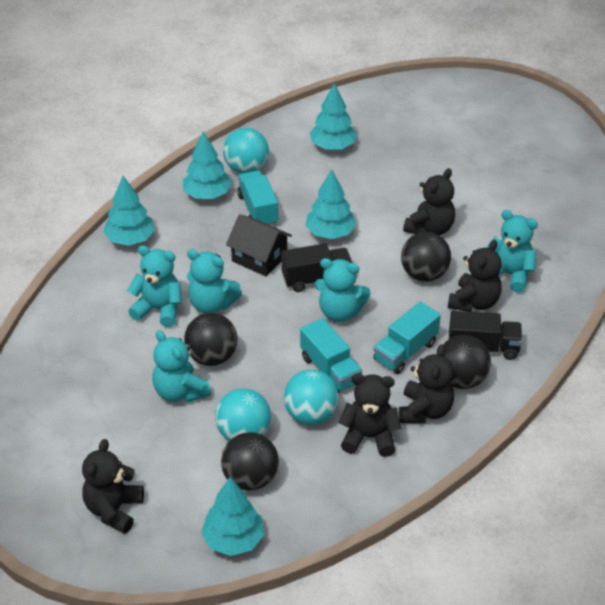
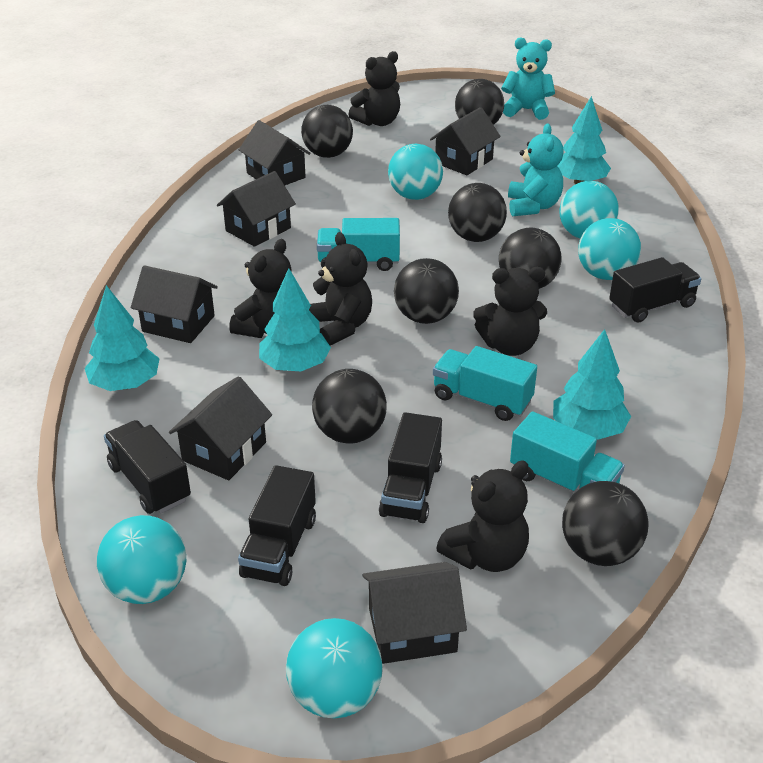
black ball: [184,313,238,366] [221,432,279,490] [401,232,451,282] [443,335,491,389] = 4 -> [301,105,353,158] [312,369,387,444] [394,258,459,324] [448,183,507,242] [455,79,504,125] [499,228,562,289] [562,481,648,566] = 7
black house: [226,214,292,277] = 1 -> [131,265,218,343] [169,376,272,480] [217,171,296,247] [239,120,310,185] [362,562,467,664] [430,107,501,175] = 6
black truck: [281,243,353,292] [449,311,522,360] = 2 -> [104,420,191,514] [238,465,316,586] [379,412,442,523] [609,257,701,322] = 4
turquoise ball: [215,388,271,441] [223,128,269,174] [284,370,339,425] = 3 -> [97,515,186,604] [286,618,383,718] [388,144,443,200] [559,181,619,238] [578,218,641,280] = 5
turquoise teddy bear: [127,246,182,327] [152,330,211,403] [187,249,242,313] [315,258,370,322] [486,210,538,293] = 5 -> [501,38,555,120] [508,124,564,217] = 2
turquoise tree: [103,176,155,246] [183,131,232,199] [201,477,264,556] [305,169,356,239] [309,83,357,150] = 5 -> [85,285,160,391] [259,268,331,371] [553,329,631,440] [558,96,611,184] = 4

